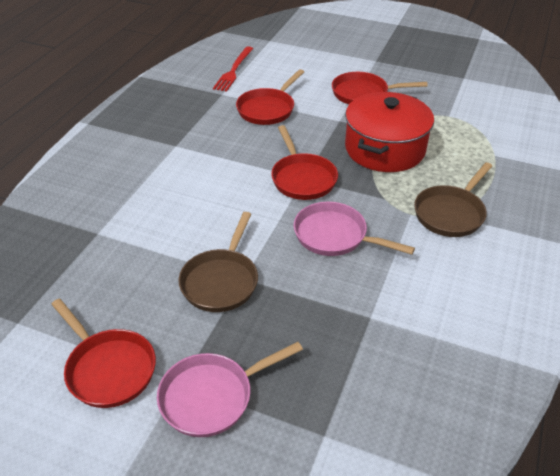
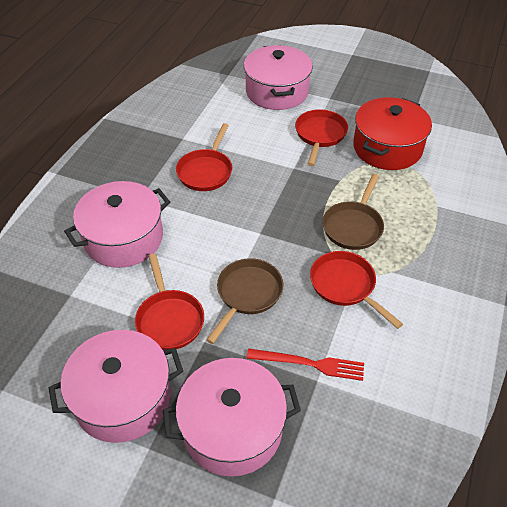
pink pan: [157,342,303,437] [294,202,415,256] = 2 -> none = 0
pink pot: none = 0 -> [49,330,183,443] [64,181,170,268] [163,358,301,477] [244,45,313,110] = 4

